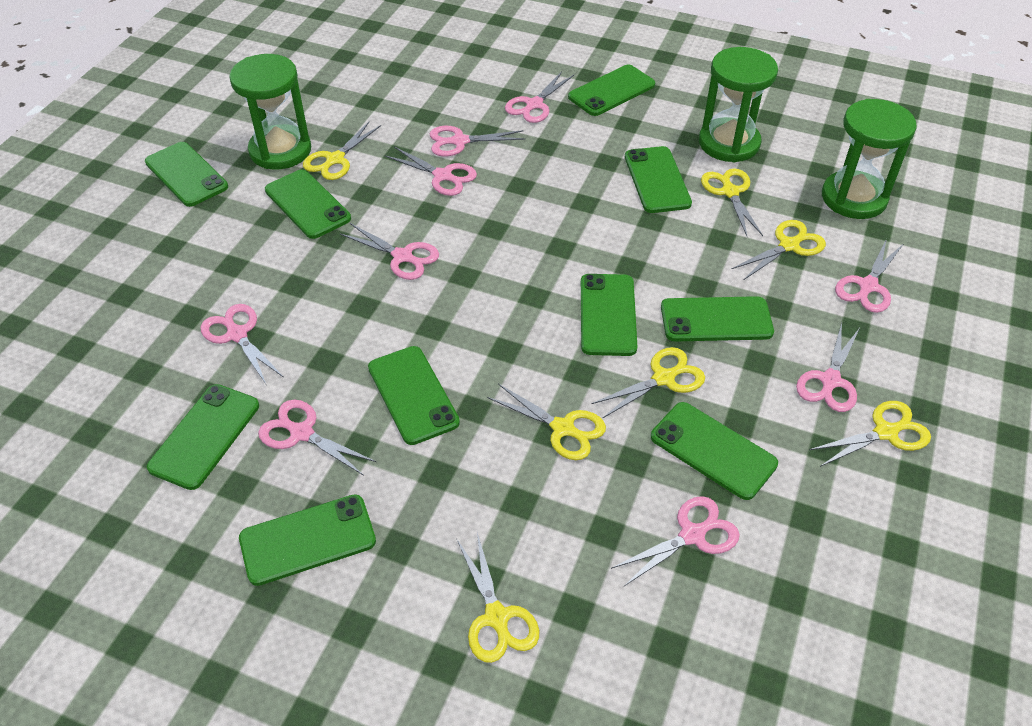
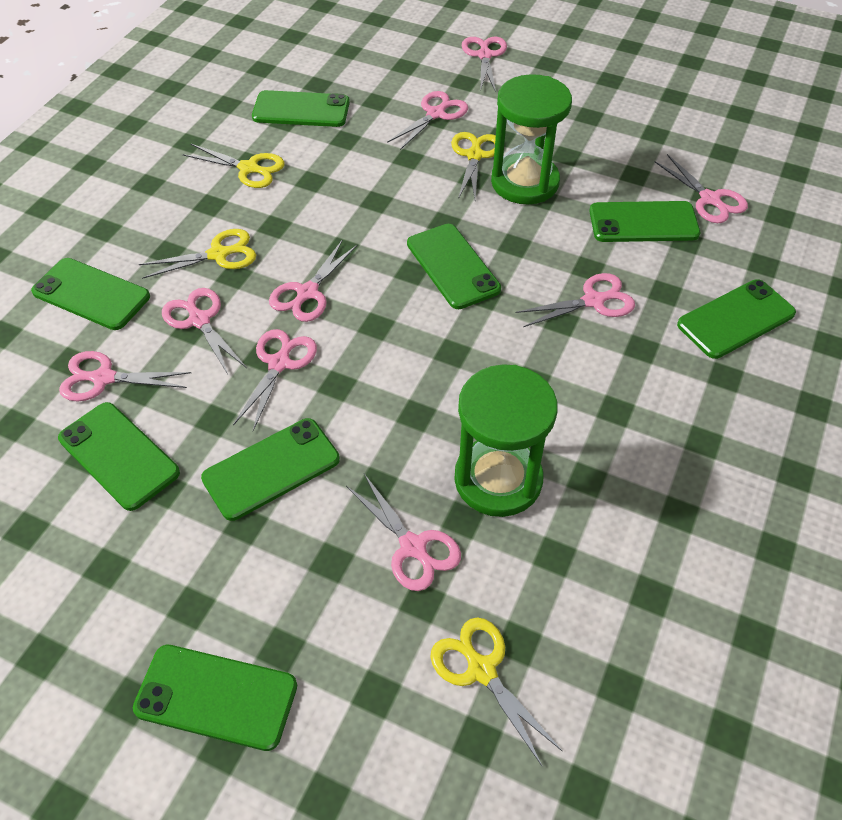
green hourglass: [229,54,311,170] [699,47,778,162] [822,99,917,219] = 3 -> [454,364,558,517] [491,74,572,204] = 2
green phone: [145,142,228,207] [147,384,259,490] [239,494,376,586] [265,169,351,239] [368,346,460,445] [568,65,655,116] [581,274,638,356] [625,146,692,213] [651,402,778,500] [661,296,774,342] = 10 -> [31,258,150,330] [58,402,180,511] [133,645,297,751] [201,418,340,521] [252,90,350,127] [407,224,501,309] [589,201,700,242] [677,279,796,359] = 8
yellow scissors: [303,122,381,180] [456,533,539,663] [487,384,606,460] [592,347,705,419] [701,168,763,236] [732,220,826,280] [809,401,931,467] = 7 -> [138,229,256,279] [182,144,285,188] [430,617,562,767] [451,132,496,199] = 4

